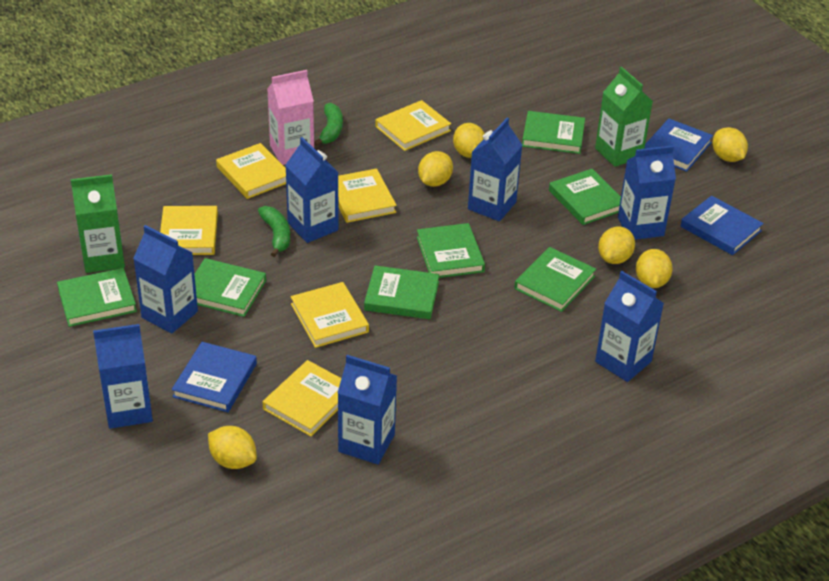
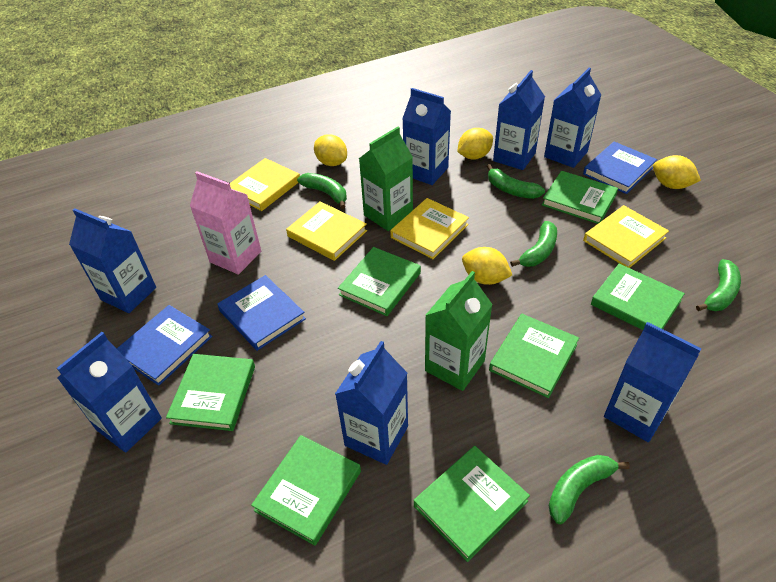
green banana: [258,206,290,257] [314,103,343,146] = 2 -> [297,173,347,209] [487,164,545,199] [510,221,557,267] [549,455,630,524] [696,259,741,311] = 5
yellow book: [160,206,218,255] [216,143,286,199] [263,360,342,436] [291,282,369,348] [338,168,397,223] [375,100,451,151] = 6 -> [230,158,300,211] [286,201,367,261] [390,198,469,259] [583,205,669,268] = 4
yellow lemon: [208,426,257,469] [418,151,453,187] [453,123,485,158] [598,226,635,264] [636,249,673,288] [713,127,748,162] = 6 -> [314,134,347,166] [457,128,493,160] [462,247,512,285] [653,155,701,189] = 4

